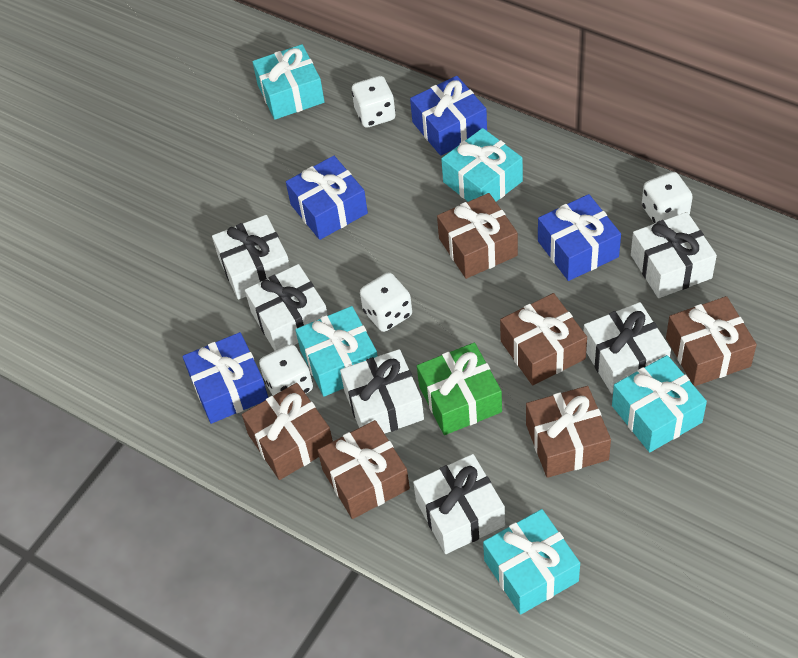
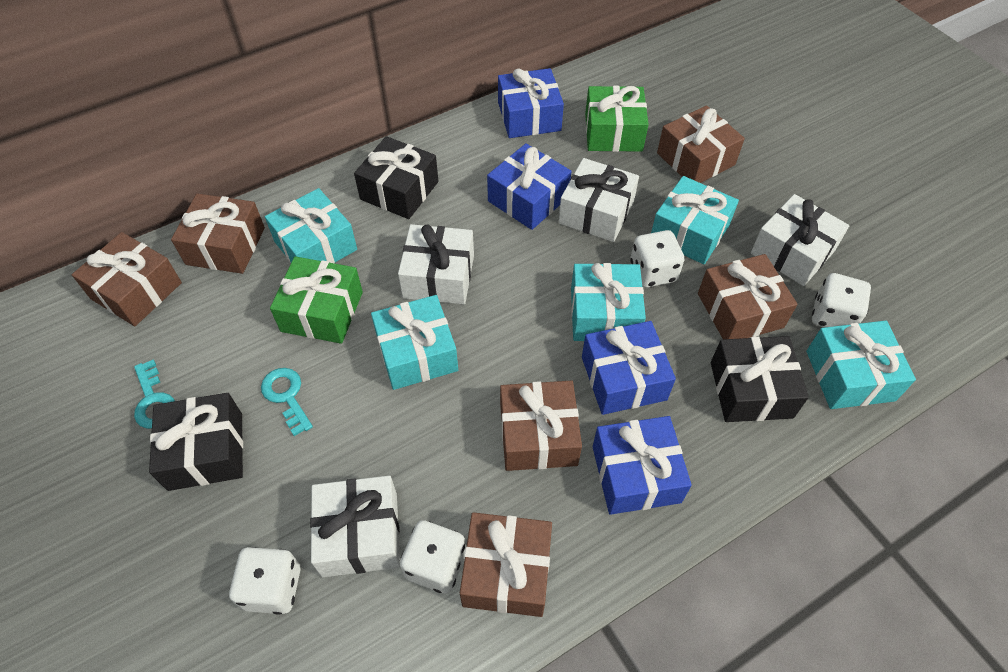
black gift: none = 0 -> [149,393,243,491] [354,136,438,219] [711,336,809,422] = 3
green gift: [417,343,502,435] = 1 -> [270,256,363,344] [585,86,649,152] = 2
turquoise key: none = 0 -> [134,359,175,429] [261,368,313,436] = 2
white gift: [212,215,290,300] [245,264,328,351] [340,349,424,434] [413,454,505,554] [584,302,671,394] [631,212,717,298] = 6 -> [310,476,400,577] [398,224,474,304] [559,158,639,242] [751,194,849,286] = 4

